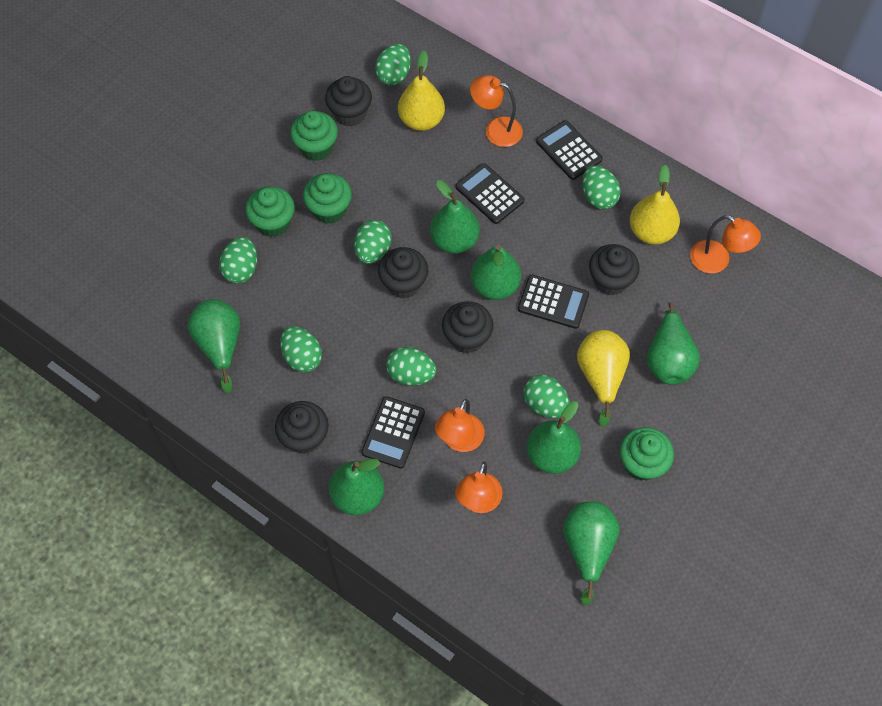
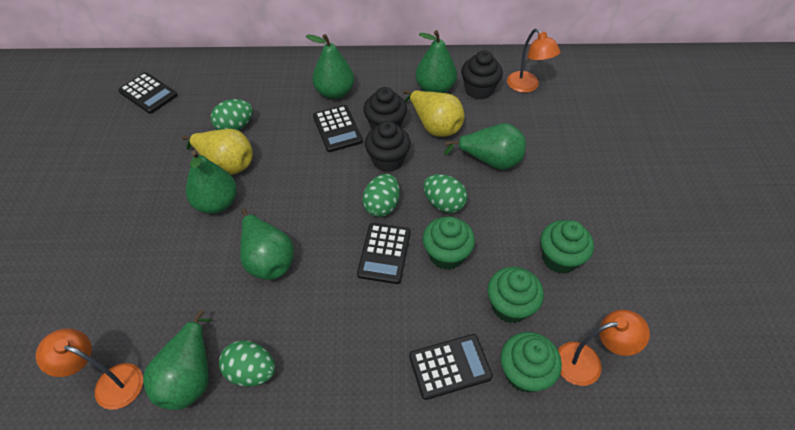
black cupcake: [275,401,329,454] [325,76,372,127] [378,247,428,299] [442,301,494,354] [589,244,640,296] = 5 -> [363,87,407,129] [365,121,411,172] [461,50,503,100] = 3
green egg: [219,237,257,283] [280,326,322,373] [354,220,392,264] [375,44,411,86] [386,347,436,386] [523,375,570,418] [582,165,621,210] = 7 -> [211,99,253,131] [219,340,275,387] [362,174,400,217] [423,174,467,213] = 4
green pear: [187,299,240,393] [329,459,384,515] [430,180,480,254] [471,245,521,300] [527,401,581,474] [563,501,620,605] [646,302,700,385] = 7 -> [143,310,213,410] [186,150,237,214] [240,209,294,280] [306,34,354,99] [416,30,457,93] [444,123,526,170] = 6
orange lamp: [435,399,484,452] [455,462,503,513] [470,75,523,147] [690,215,761,273] = 4 -> [36,328,143,410] [507,28,561,93] [558,310,650,386] = 3
yellow pear: [398,51,445,131] [577,330,630,427] [630,165,680,245] = 3 -> [182,129,253,175] [403,90,464,137] = 2

